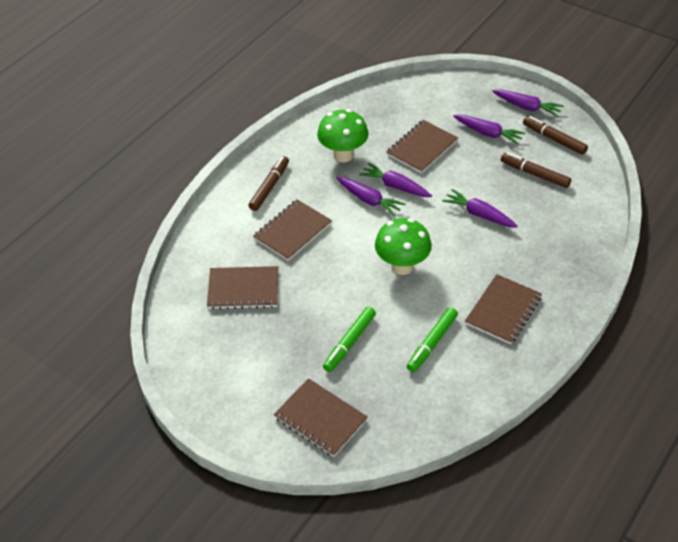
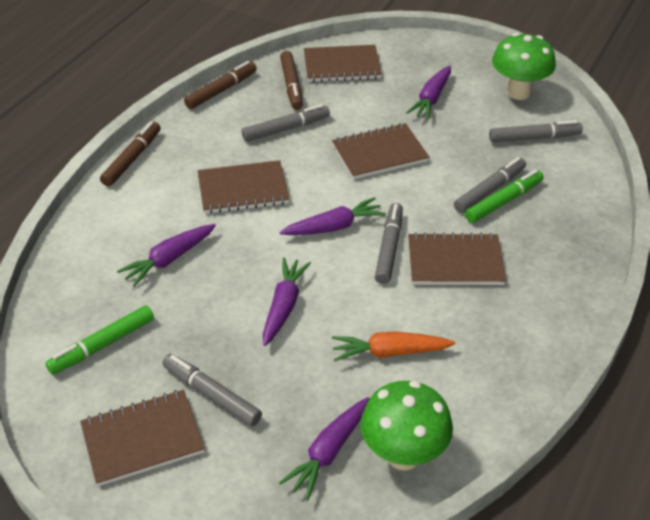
grey marker: none = 0 -> [162,354,262,426] [242,104,330,141] [375,203,403,284] [454,157,526,213] [489,120,583,142] = 5
orange carrot: none = 0 -> [332,331,455,361] = 1

